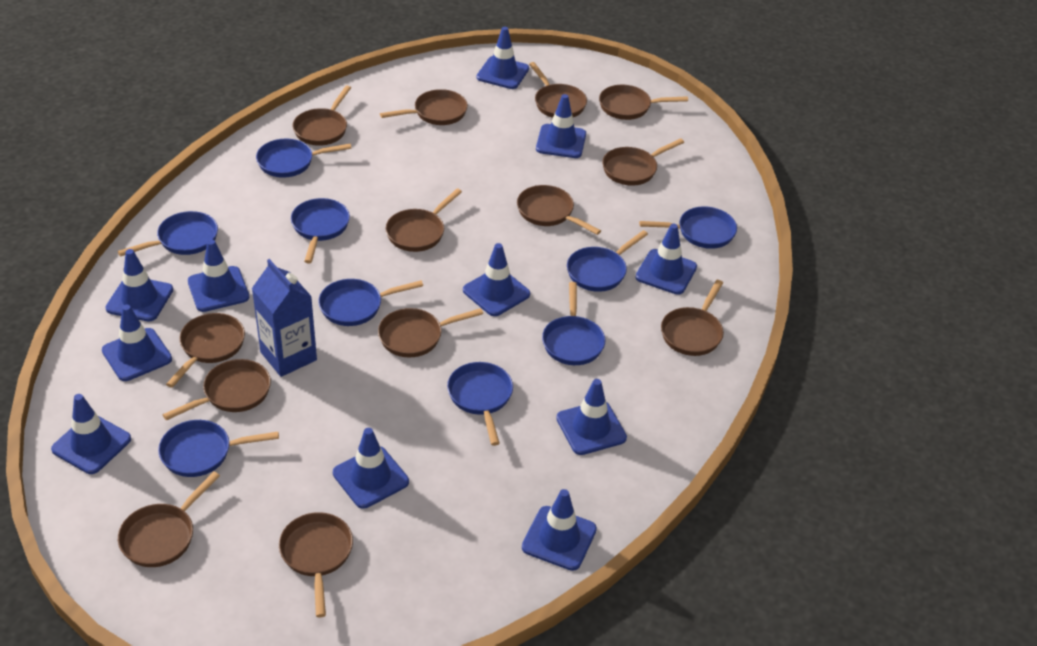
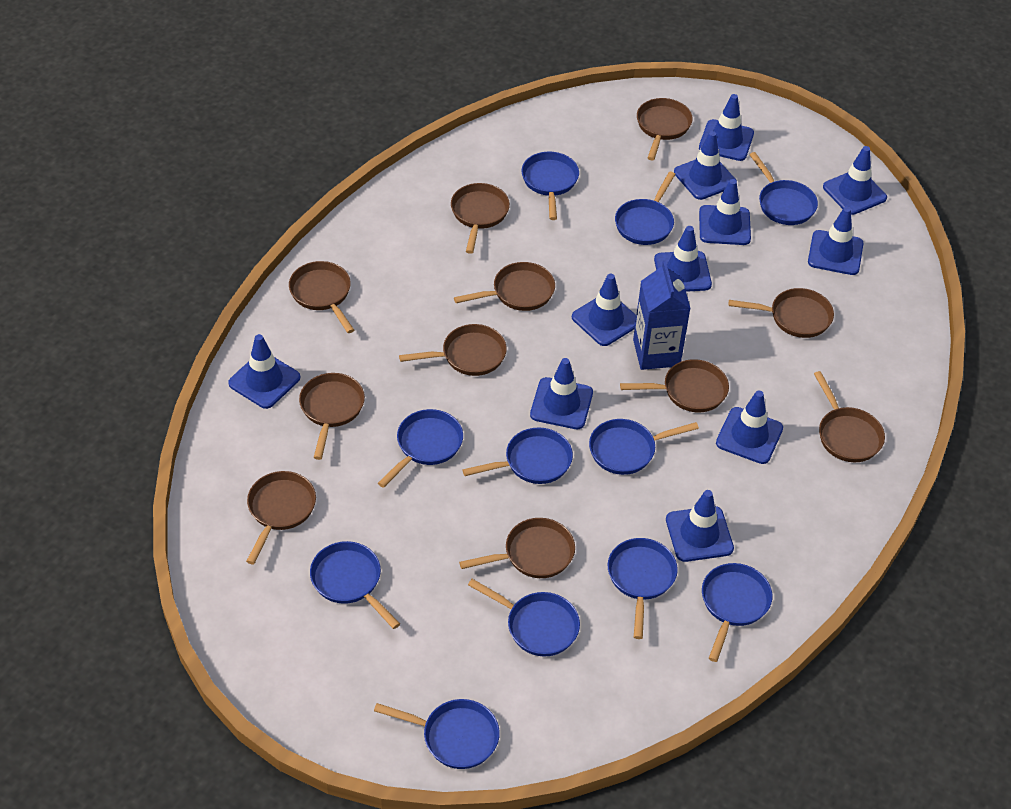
blue pan: [118,211,218,256] [158,420,279,477] [256,139,352,178] [291,198,350,263] [318,279,423,326] [447,362,513,446] [542,282,605,365] [567,230,648,292] [639,206,737,249] = 9 -> [310,541,400,629] [374,699,500,769] [378,409,463,488] [462,428,573,484] [468,579,580,656] [521,152,579,220] [589,419,699,475] [608,538,678,639] [615,171,676,245] [702,563,772,662] [750,152,818,225] = 11
brown pan: [118,472,220,567] [163,359,271,420] [166,313,245,388] [279,512,353,618] [293,86,351,146] [378,308,483,358] [380,89,468,125] [386,189,462,252] [517,185,601,235] [529,62,587,118] [599,85,688,120] [602,138,684,186] [661,280,724,356] = 13 -> [246,471,316,564] [289,261,354,333] [299,373,365,460] [399,324,507,376] [451,183,510,254] [454,262,555,311] [459,518,575,578] [620,359,729,412] [637,98,693,161] [729,288,834,338] [814,371,885,462] = 11

